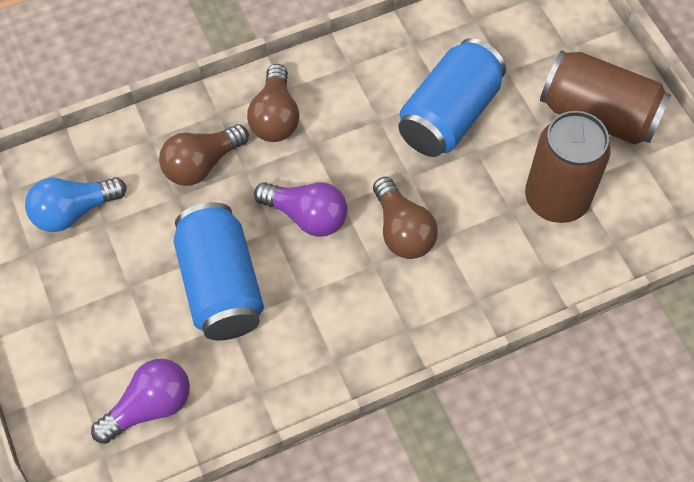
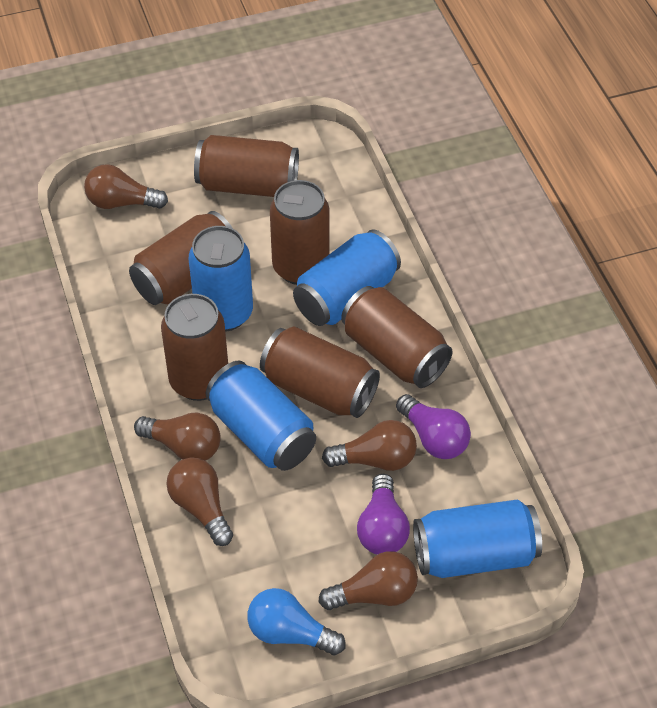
blue can: [173,202,264,340] [398,38,506,157] = 2 -> [188,226,253,332] [206,361,316,471] [293,230,401,326] [413,499,542,578] = 4
brown can: [525,111,611,223] [540,50,671,145] = 2 -> [129,211,232,305] [161,294,228,401] [194,135,299,197] [260,326,380,418] [270,180,329,285] [341,286,453,388] = 6
brown light bulb: [159,124,249,186] [247,64,300,142] [373,177,438,259] = 3 -> [84,164,168,209] [134,412,221,461] [166,458,233,546] [319,551,418,610] [322,420,417,471] = 5

